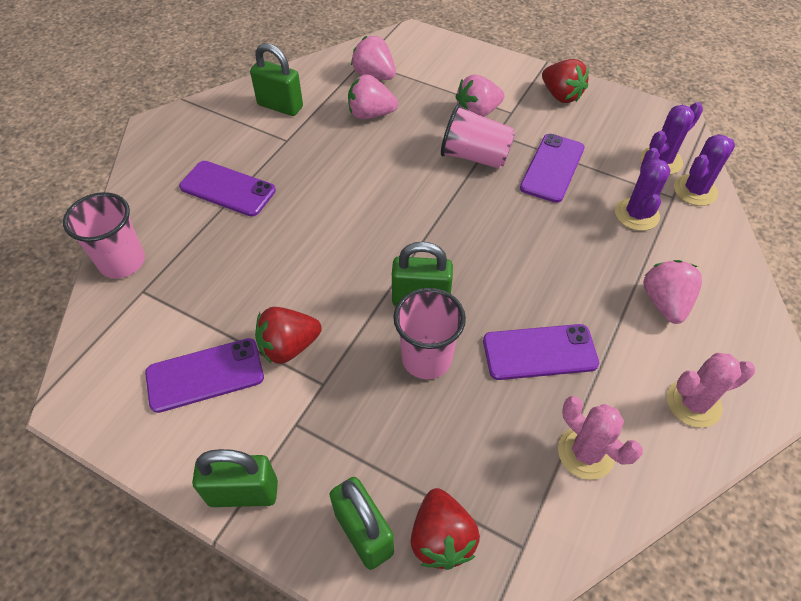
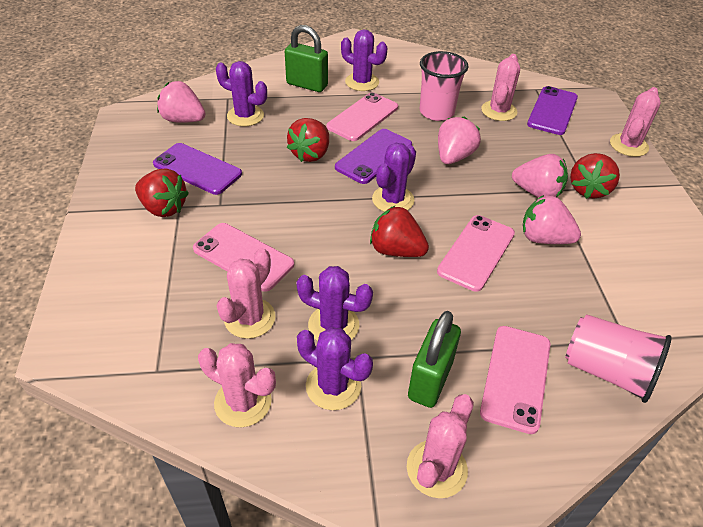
green padlock: [192,449,278,507] [250,43,303,116] [329,477,394,570] [392,242,453,306] = 4 -> [285,25,328,92] [408,311,461,408] = 2
pink cactus: [558,396,643,480] [667,353,755,428] = 2 -> [198,343,276,427] [216,248,276,339] [407,394,474,498] [481,54,520,121] [610,87,661,157] = 5
pink cup: [63,192,145,279] [393,288,466,379] [441,104,515,169] = 3 -> [420,51,468,121] [565,314,672,403] = 2
pink phone: none = 0 -> [193,223,294,292] [326,92,398,141] [437,215,515,292] [480,326,551,434] = 4
purple cactus: [615,148,671,231] [641,102,703,175] [674,134,735,206] = 3 -> [216,61,267,126] [296,266,373,341] [297,327,373,410] [341,29,387,91] [372,143,416,212] = 5
purple phone: [145,338,264,413] [179,161,276,217] [483,324,599,380] [520,134,585,203] = 4 -> [153,143,242,195] [335,129,412,184] [527,86,578,135] = 3
red strawberry: [255,307,322,364] [411,488,480,570] [542,59,589,103] = 3 -> [135,168,189,217] [287,118,329,162] [370,206,429,257] [570,153,620,199] = 4

